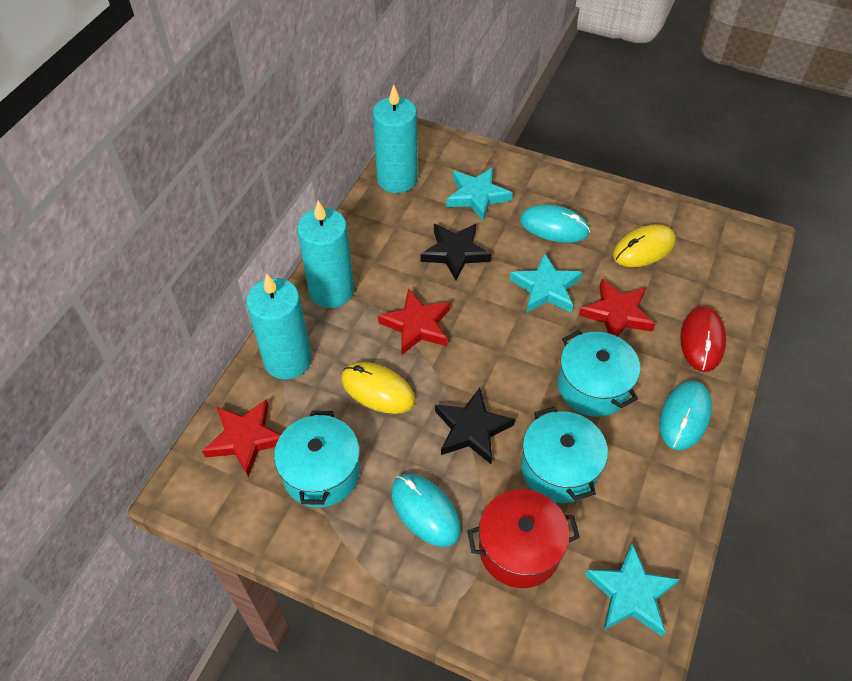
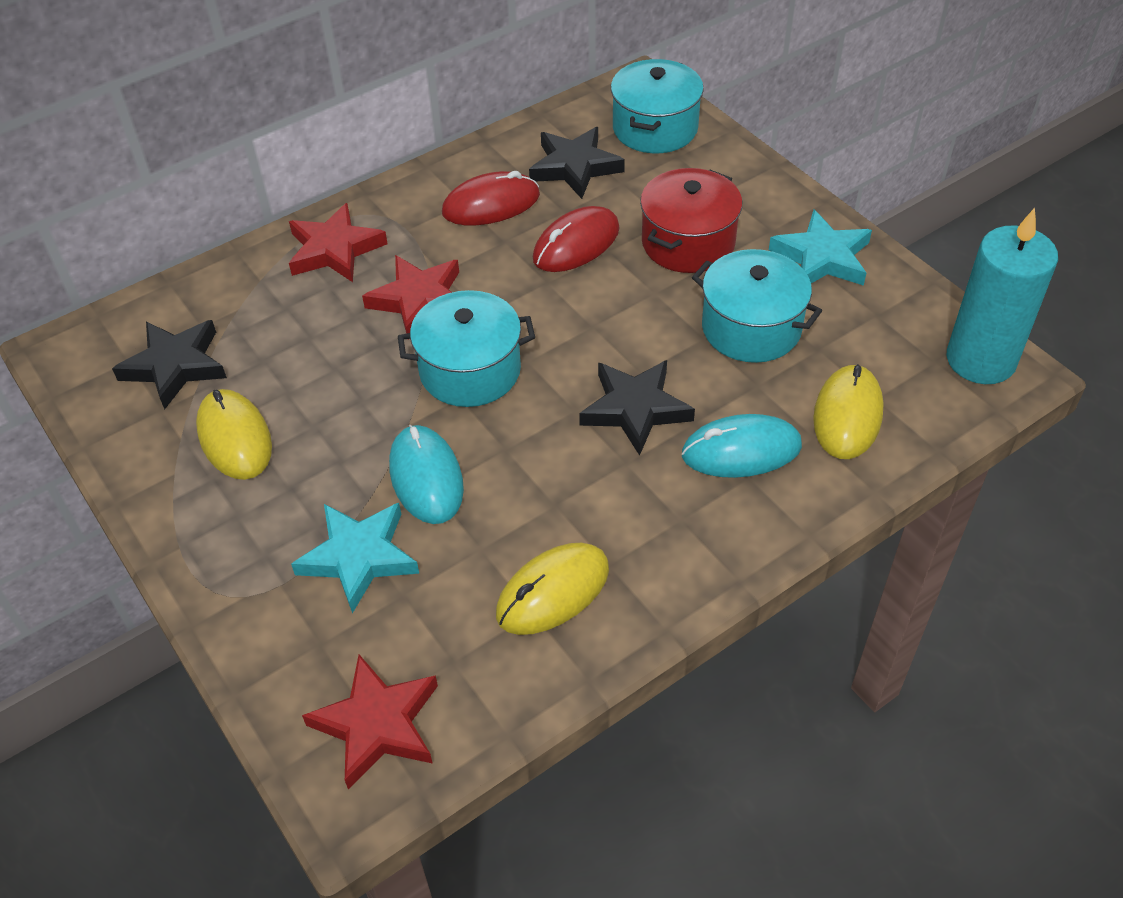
black star: [420,224,491,281] [435,388,515,464] = 2 -> [112,320,227,409] [529,127,625,199] [579,360,695,456] = 3
red mouse: [680,306,726,372] = 1 -> [442,171,540,225] [533,206,620,272] = 2
turquoise candle: [246,273,311,380] [297,201,354,308] [373,84,418,193] = 3 -> [947,208,1058,384] = 1
turquoise mouse: [391,474,461,547] [520,204,590,243] [659,381,712,450] = 3 -> [389,425,464,524] [682,414,802,478] = 2
turquoise star: [446,167,513,221] [510,252,582,313] [585,543,680,636] = 3 -> [291,503,419,613] [769,210,872,286] = 2
yellow mouse: [341,362,415,414] [613,224,676,267] = 2 -> [196,389,272,480] [496,543,609,635] [813,364,884,459] = 3

